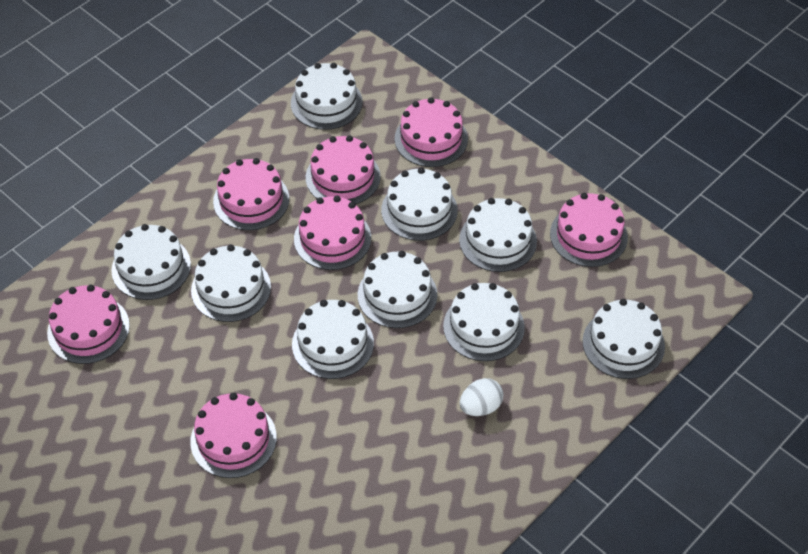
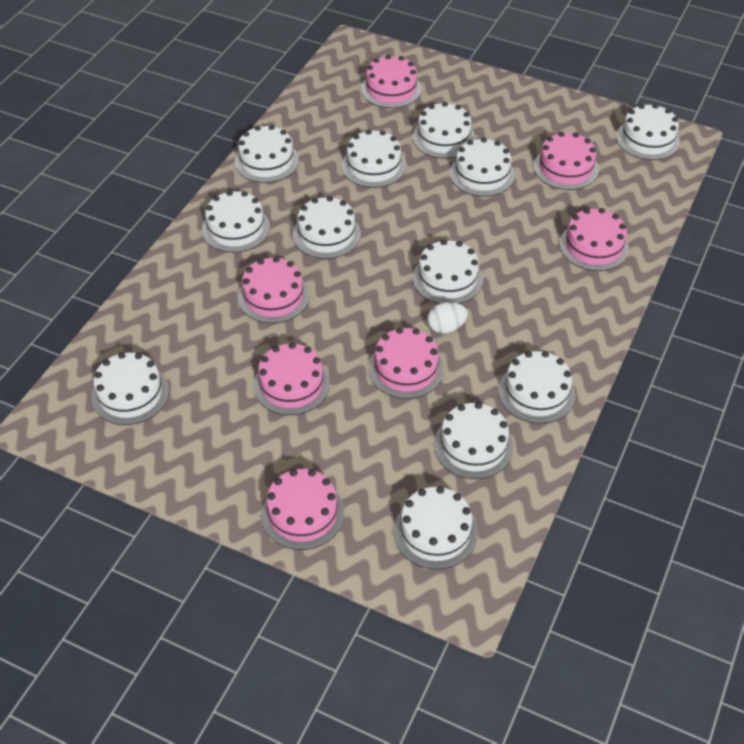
white cake: [111,224,191,300] [191,245,271,322] [291,63,363,130] [292,300,374,379] [358,251,437,328] [381,167,458,241] [443,283,525,361] [459,198,537,272] [582,299,665,379] = 9 -> [92,352,169,425] [202,190,270,253] [235,125,299,183] [293,196,361,259] [342,129,406,188] [393,486,478,570] [413,102,475,159] [413,239,483,304] [434,402,513,479] [450,137,515,196] [498,351,575,424] [616,104,680,160] = 12

